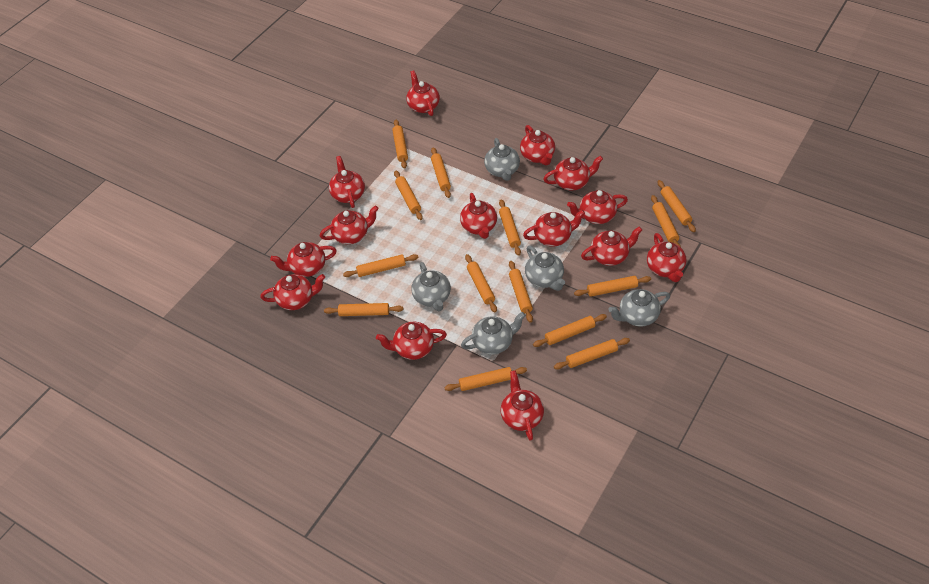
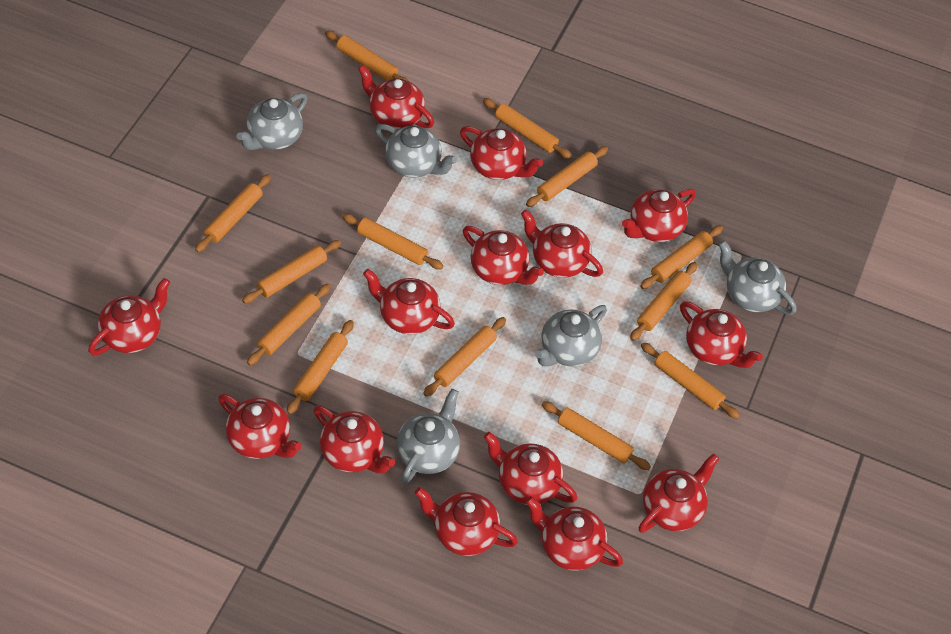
orange rolling pin: [324,303,404,316] [343,254,418,277] [392,120,408,169] [394,171,423,220] [431,147,451,198] [444,367,527,391] [465,254,497,313] [499,200,521,256] [509,261,533,323] [533,314,607,347] [554,338,630,369] [574,276,651,297] [651,195,681,247] [658,180,696,232] = 14 -> [195,174,271,252] [242,240,341,304] [247,284,331,365] [287,320,354,414] [325,30,408,81] [342,213,444,269] [423,317,506,397] [483,98,572,159] [526,146,608,207] [542,401,651,470] [630,262,698,341] [640,225,723,289] [641,342,740,419] = 13

